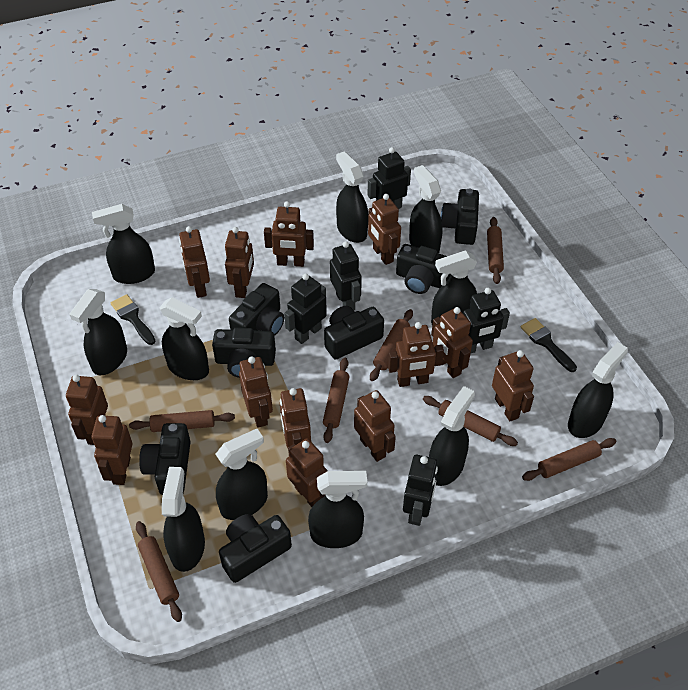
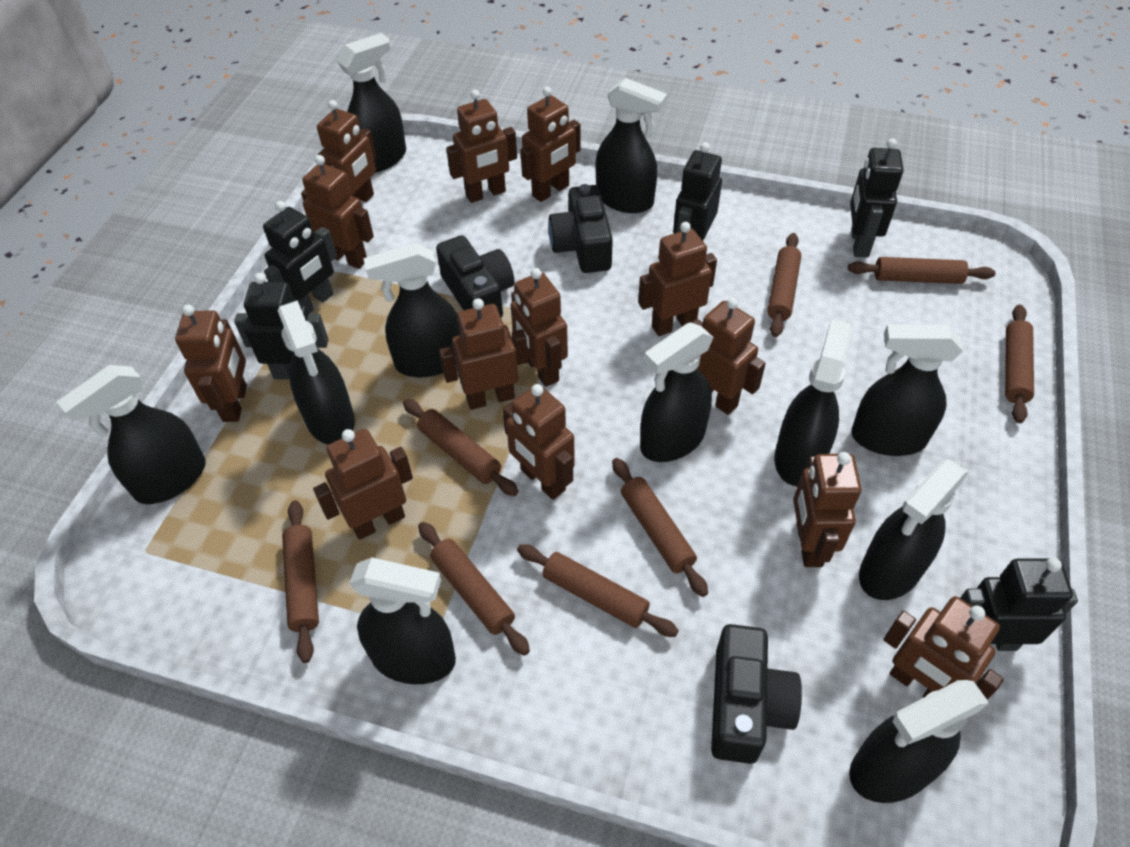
black brush: [111,294,155,345] [520,318,577,372] = 2 -> none = 0
black camera: [139,423,191,495] [212,327,276,378] [219,514,292,583] [229,283,284,336] [324,306,384,360] [396,244,451,294] [441,189,479,245] = 7 -> [436,235,514,318] [548,184,613,273] [711,624,802,764] = 3
brown rolling pin: [129,410,235,432] [136,521,182,622] [323,358,349,443] [370,309,413,381] [423,396,518,446] [487,217,504,284] [522,438,616,481] = 7 -> [282,500,319,663] [403,399,518,496] [418,522,530,656] [517,544,679,637] [612,458,708,597] [767,233,801,337] [848,257,995,284] [1005,304,1034,423] = 8

